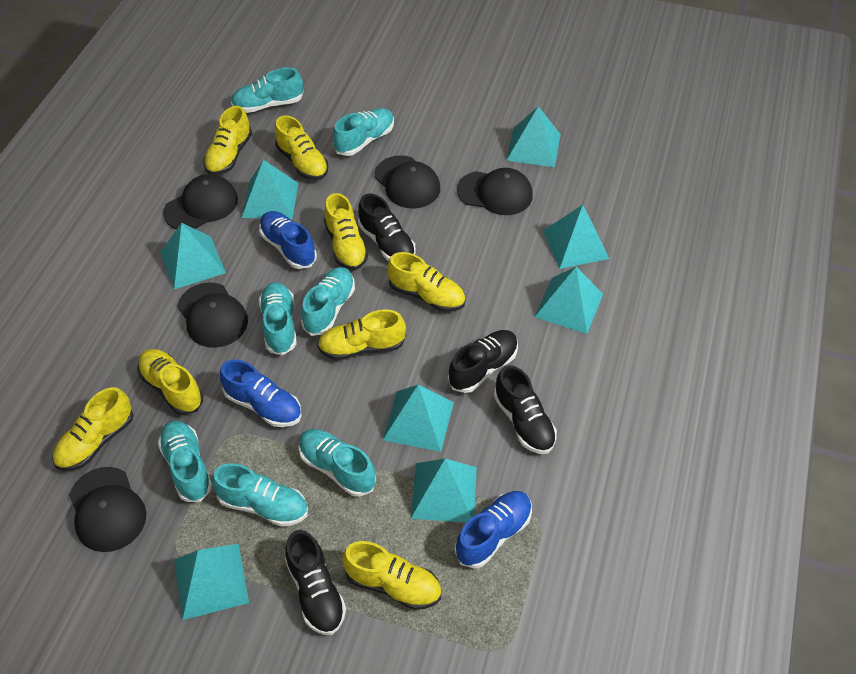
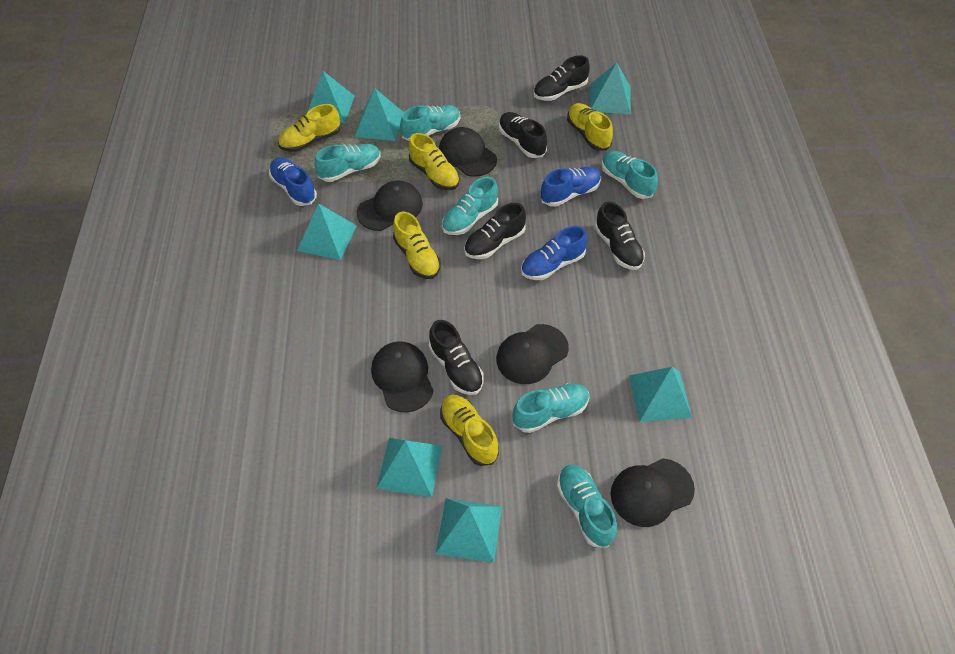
black shoe: [285,530,346,635] [358,194,416,261] [448,330,518,393] [494,365,557,454] = 4 -> [429,320,484,395] [464,203,526,259] [499,112,547,158] [533,55,590,101] [595,202,645,270] = 5
turquoise pyramid: [160,223,226,289] [174,544,249,620] [242,160,299,220] [383,385,454,452] [411,458,477,523] [506,106,561,167] [535,267,603,334] [543,205,609,269] = 8 -> [297,204,357,260] [308,71,355,123] [355,88,404,141] [376,438,442,497] [436,498,502,563] [590,62,631,114] [629,367,692,422] = 7
turquoise shoe: [158,420,212,502] [212,463,308,527] [231,68,303,113] [259,282,297,355] [298,429,376,497] [301,267,355,336] [333,108,394,156] = 7 -> [315,144,381,182] [400,105,460,141] [442,177,498,235] [512,383,589,433] [557,464,617,548] [601,151,658,199] = 6
yellow shoe: [52,387,134,471] [138,349,203,415] [203,106,252,175] [275,115,328,180] [317,309,406,360] [324,193,369,270] [342,541,441,610] [387,252,466,312] = 8 -> [278,104,340,152] [393,211,441,279] [409,133,460,190] [440,395,499,466] [567,103,613,150] = 5

